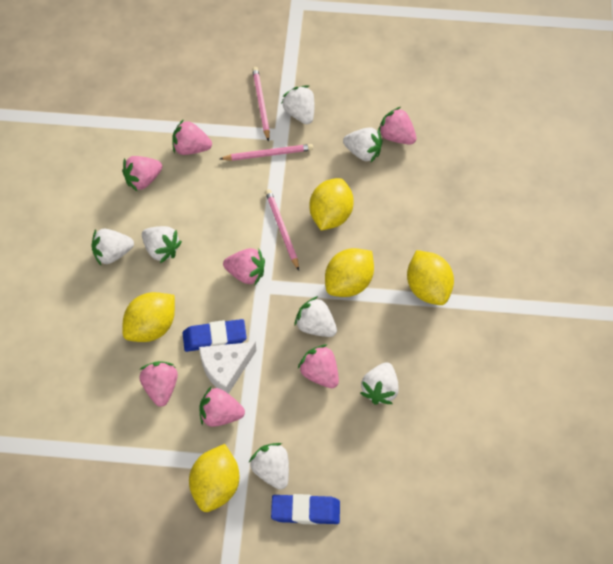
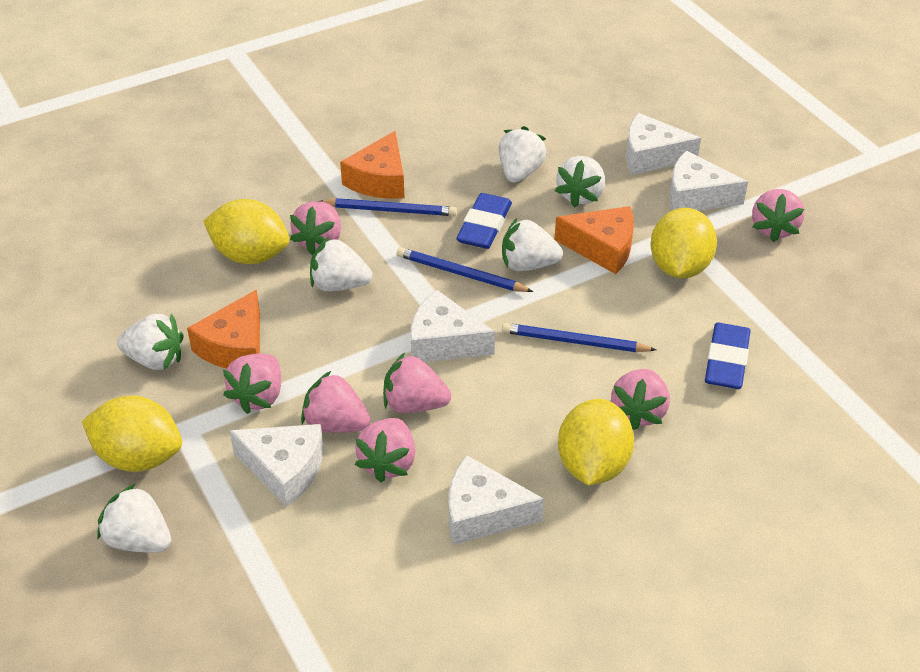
blue pencil: none = 0 -> [320,198,457,216] [397,247,533,292] [502,323,656,352] = 3
orange cheese: none = 0 -> [187,290,260,369] [340,131,404,199] [554,206,634,274] = 3
pink pencil: [220,144,313,161] [252,67,270,142] [265,189,299,271] = 3 -> none = 0
white cheese: [199,342,257,394] = 1 -> [229,424,323,507] [410,290,495,362] [449,455,544,545] [626,113,701,175] [669,151,748,211] = 5
white strawberry: [92,229,134,265] [142,226,182,263] [249,443,289,490] [281,86,314,124] [294,296,337,337] [343,127,382,162] [360,363,399,405] = 7 -> [97,484,171,553] [117,313,184,370] [310,237,372,291] [499,126,546,183] [502,218,563,271] [555,156,605,208] = 6
yellow lemon: [122,292,175,342] [189,444,239,512] [310,178,354,230] [325,248,374,297] [407,250,454,305] = 5 -> [82,396,182,472] [203,199,289,264] [558,399,634,485] [650,208,717,279] = 4

